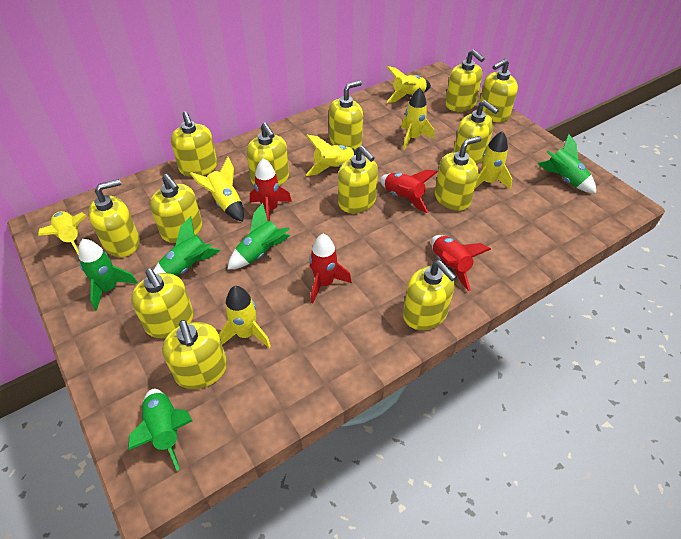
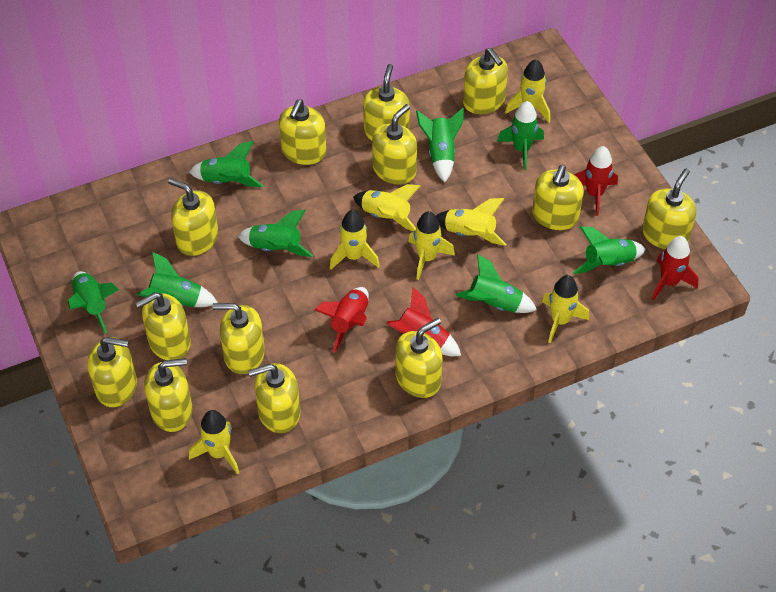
green rocket: [78,239,138,311] [128,389,193,471] [153,216,221,276] [227,203,290,270] [537,134,596,193] = 5 -> [68,271,119,334] [137,252,218,307] [189,141,263,187] [238,209,313,257] [416,108,464,182] [456,254,537,313] [497,101,544,170] [573,226,646,274] = 8

